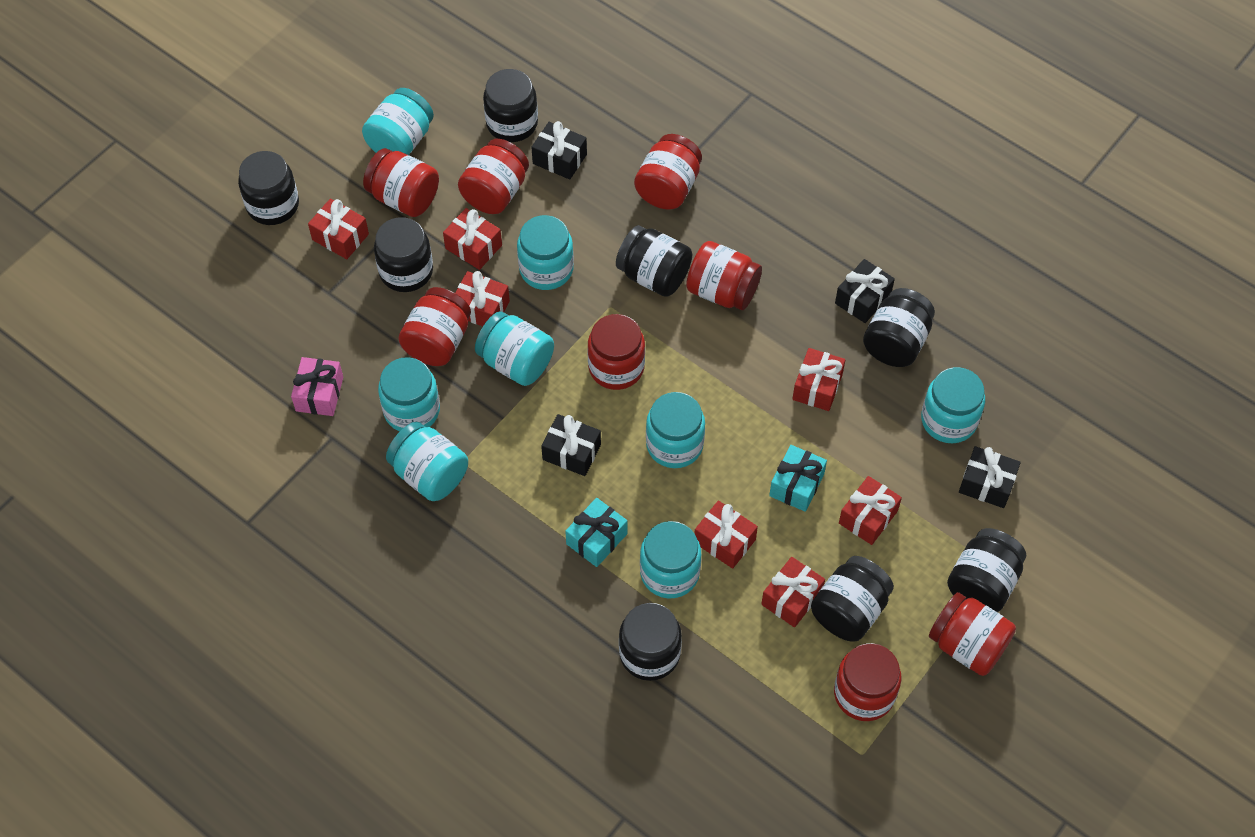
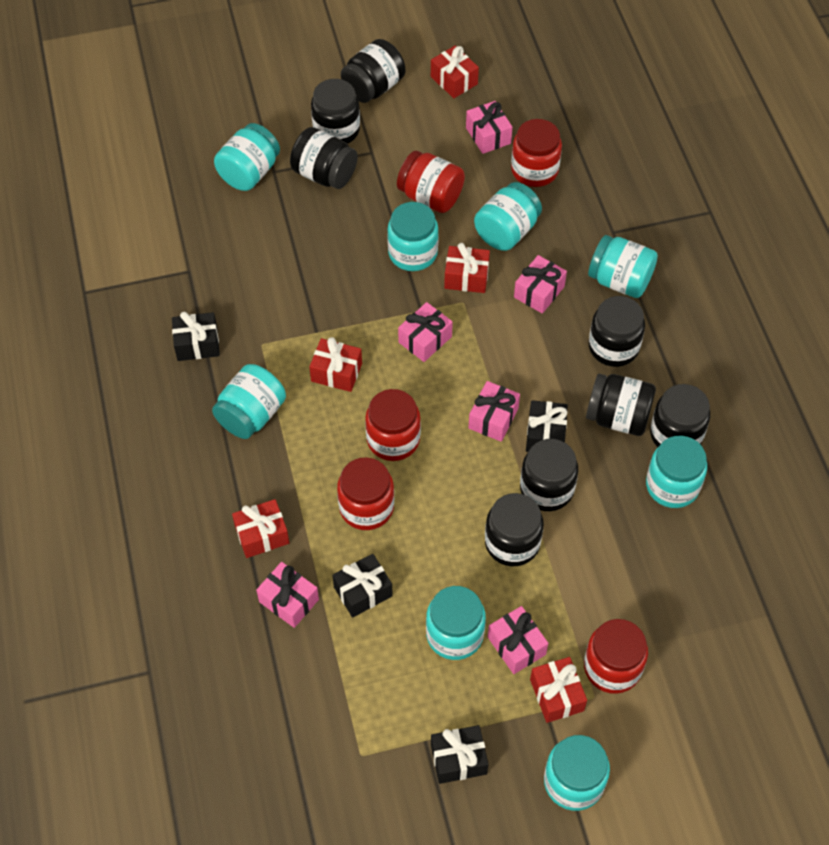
pink gift: [291,357,343,416] = 1 -> [256,562,319,628] [398,302,453,362] [466,101,512,154] [468,381,520,442] [488,606,548,674] [514,255,567,314] = 6
red gift: [308,198,369,259] [443,208,502,270] [455,271,510,326] [695,500,758,569] [761,557,825,627] [792,348,845,411] [839,476,902,545] = 7 -> [232,499,289,558] [309,337,362,392] [431,46,479,98] [444,243,490,293] [530,657,587,723] = 5
red jar: [363,148,439,217] [398,287,471,366] [458,139,529,214] [588,314,645,390] [634,134,702,210] [686,241,762,310] [834,643,901,721] [929,592,1016,676] = 8 -> [337,457,394,530] [365,389,421,461] [397,151,465,213] [511,119,562,187] [584,619,648,694] = 5
turquoise gift: [565,498,627,567] [769,445,827,512] = 2 -> none = 0

